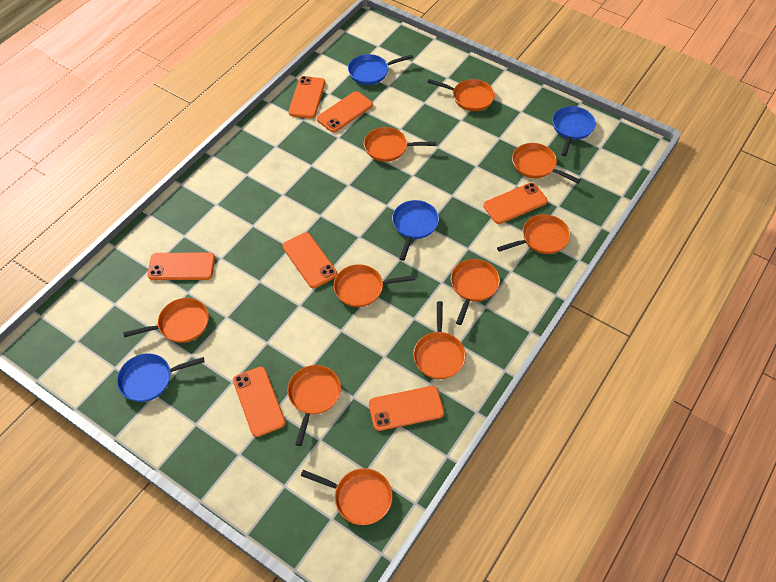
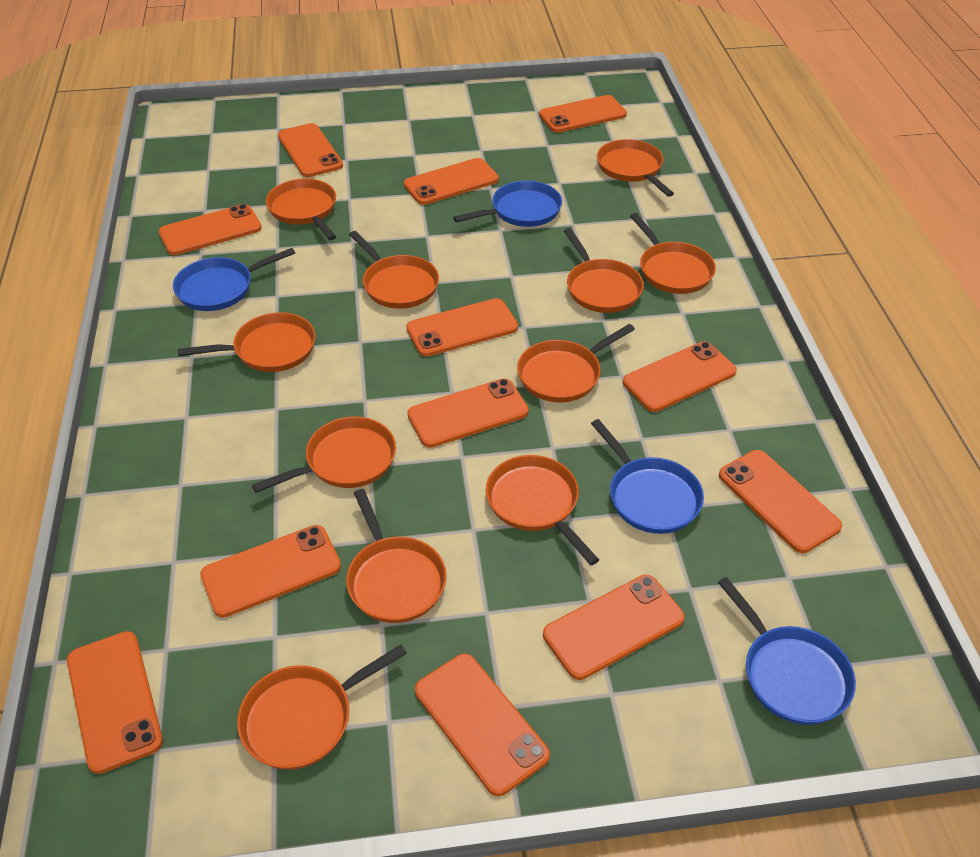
orange pan: [123,298,209,343] [288,365,341,446] [301,468,393,525] [334,264,415,307] [364,127,436,162] [413,301,466,379] [428,79,495,111] [451,259,500,325] [497,214,570,254] [512,143,581,183] = 10 -> [178,312,316,372] [237,644,407,770] [252,416,396,493] [266,178,336,240] [346,489,447,623] [349,231,439,309] [486,455,599,565] [517,324,635,402] [564,228,644,313] [597,139,674,197] [630,213,716,294] = 11
orange phone: [148,252,215,280] [233,367,286,437] [282,232,337,288] [289,76,325,119] [317,91,373,133] [369,386,444,431] [483,183,547,224] = 7 -> [67,631,163,774] [159,204,262,255] [200,525,341,618] [278,123,343,177] [404,158,499,205] [406,298,518,357] [408,379,529,448] [415,654,550,796] [539,95,627,133] [543,575,685,680] [623,342,737,412] [719,450,842,553] = 12

